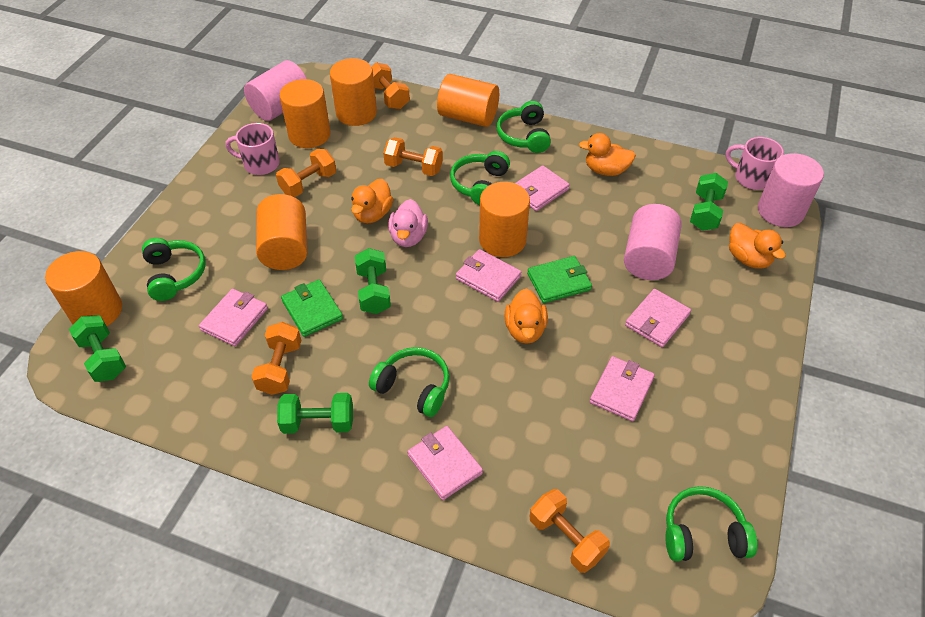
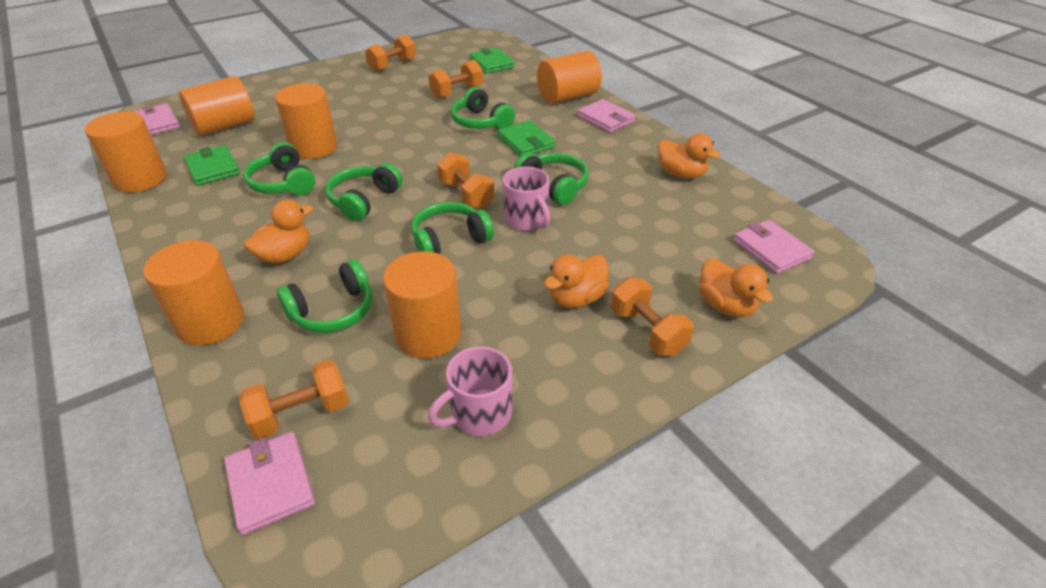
green dumbbell: [69,315,126,382] [277,393,353,434] [355,248,391,314] [690,173,728,231] = 4 -> none = 0
green headphones: [142,238,206,301] [369,347,450,417] [450,151,510,205] [497,101,551,153] [665,486,757,561] = 5 -> [243,142,315,195] [277,260,372,333] [325,163,403,221] [411,202,494,254] [451,87,515,129] [514,153,589,205] = 6
green wallet: [281,279,343,337] [527,256,592,303] = 2 -> [184,145,240,186] [470,48,515,74] [498,120,555,156] = 3
pink cylinder: [244,60,307,121] [624,204,682,280] [758,153,824,227] = 3 -> none = 0
pink duck: [388,199,428,247] = 1 -> none = 0
pink wallet: [199,289,268,346] [407,426,483,500] [456,249,522,302] [516,165,570,211] [590,356,655,422] [625,289,691,347] = 6 -> [133,103,180,135] [224,432,315,535] [577,99,636,133] [733,220,815,274] = 4

